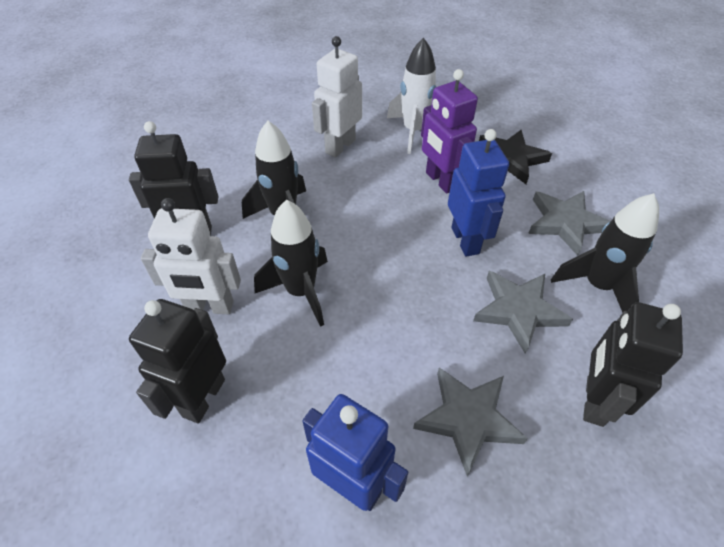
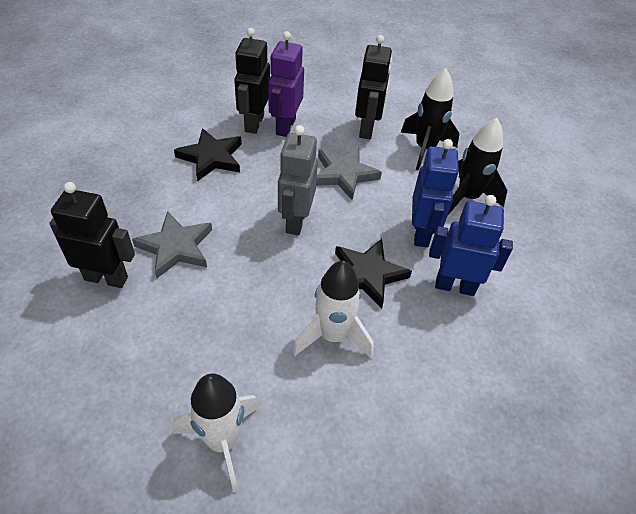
black rocket: [242,121,306,219] [254,200,328,327] [551,193,659,313] = 3 -> [400,69,459,171] [447,118,507,216] = 2
black star: [479,130,552,184] = 1 -> [174,128,242,181] [335,239,412,309] = 2
grey robot: none = 0 -> [278,125,318,235] = 1
grey star: [413,368,528,477] [473,271,573,354] [528,191,610,256] = 3 -> [132,211,212,278] [316,146,382,200] = 2
white robot: [141,198,241,314] [312,36,362,158] = 2 -> none = 0
white rocket: [387,38,436,154] = 1 -> [172,373,260,492] [293,261,373,359] = 2

